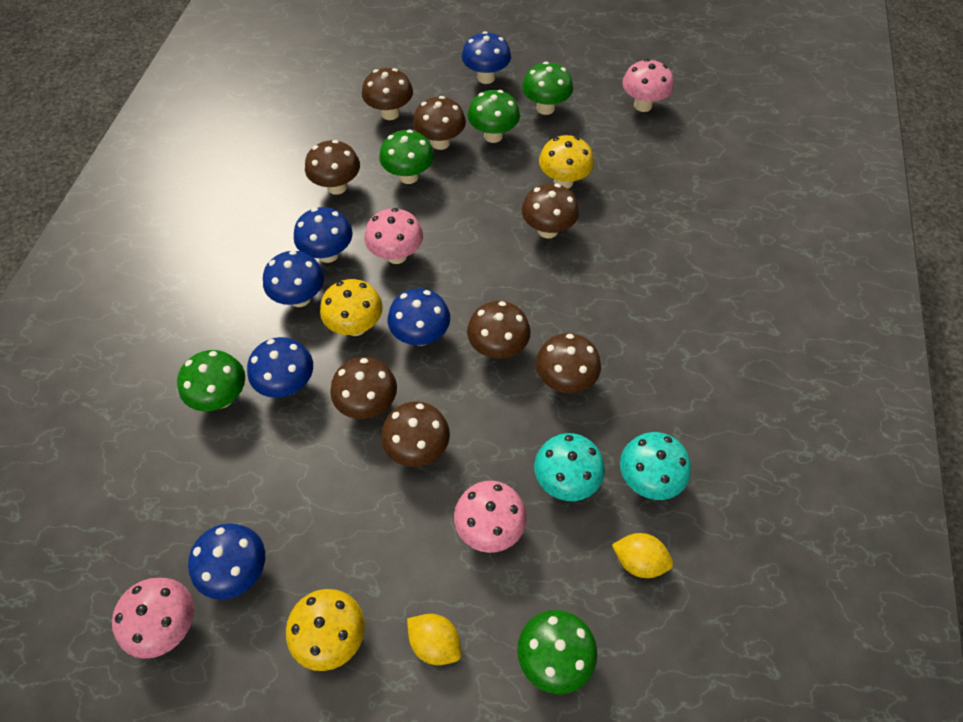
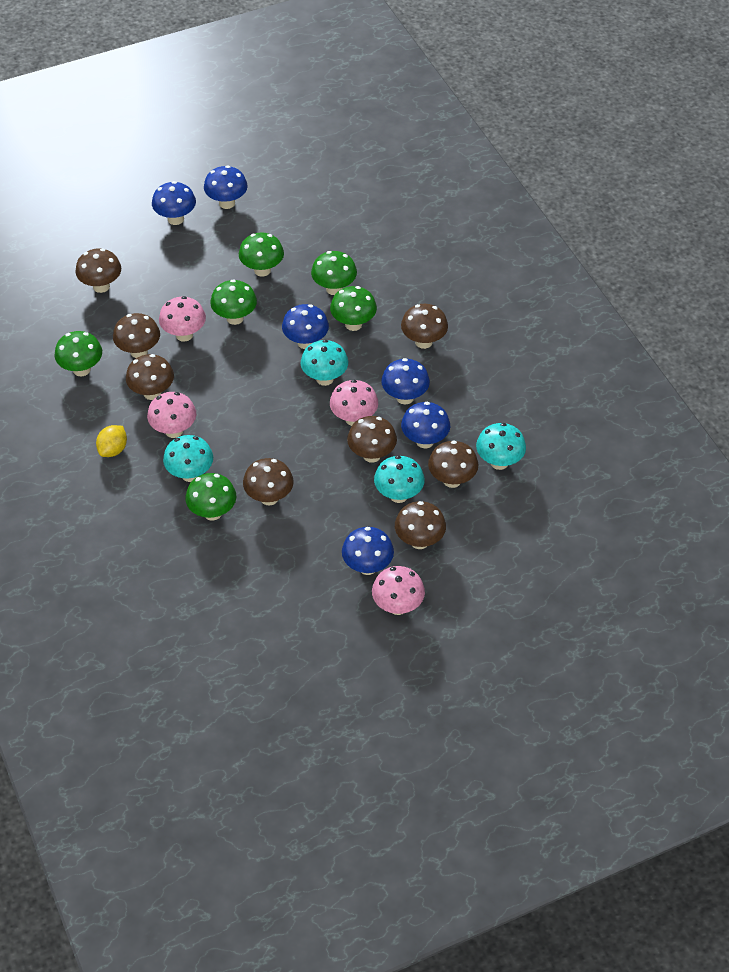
green mushroom: [177,350,245,411] [379,130,434,184] [468,90,520,143] [517,610,597,694] [522,62,573,115] = 5 -> [55,331,102,376] [185,473,236,521] [210,279,257,325] [239,232,284,277] [311,251,357,295] [330,286,377,331] = 6
turquoise mushroom: [534,433,605,501] [620,432,691,500] = 2 -> [163,435,213,482] [301,340,348,386] [374,456,425,503] [476,423,526,470] = 4
yellow lemon: [407,614,461,665] [612,533,673,578] = 2 -> [96,425,127,457] = 1
yellow mushroom: [286,589,365,671] [320,279,383,336] [539,135,594,189] = 3 -> none = 0

